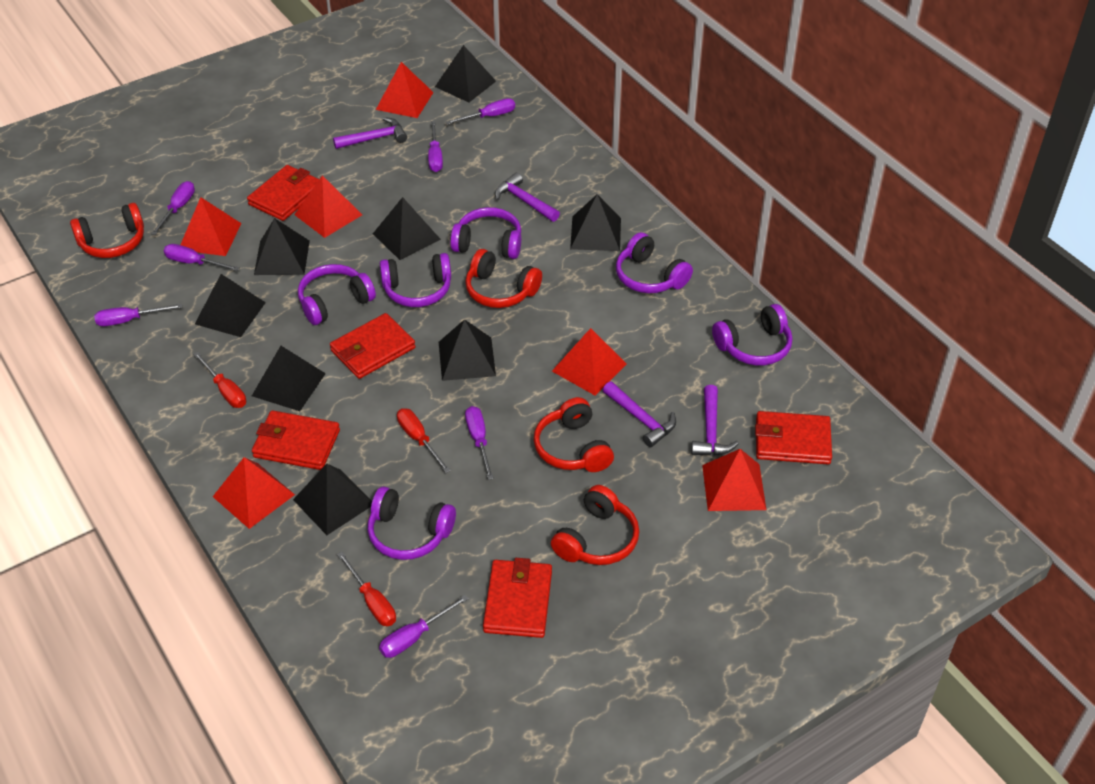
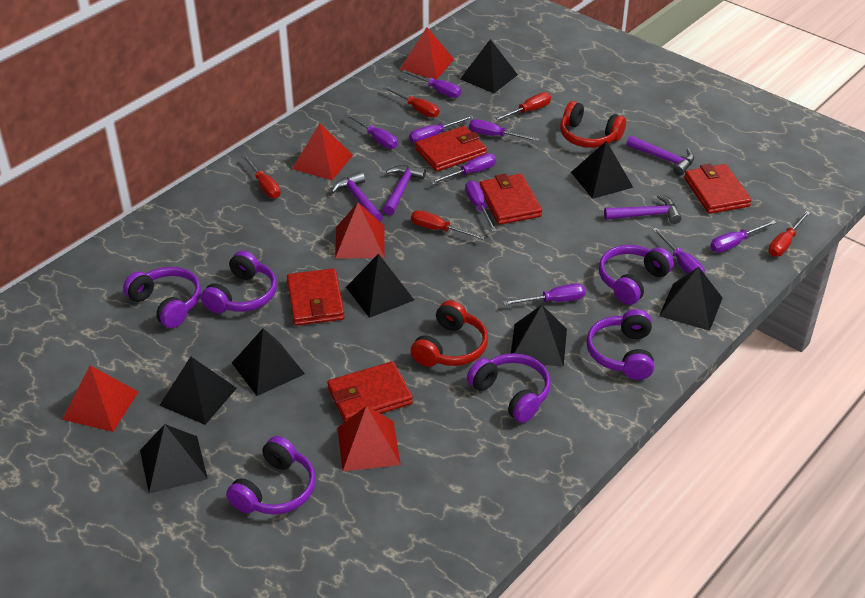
purple screwdriver: [94,304,183,326] [151,181,195,235] [164,244,240,271] [379,595,468,658] [428,121,443,172] [445,98,515,125] [465,406,494,480] = 7 -> [346,113,398,149] [402,70,461,98] [409,115,473,143] [430,153,496,184] [465,181,497,232] [469,119,539,141] [503,283,586,305] [652,228,705,274] [710,220,777,253] = 9
red headphones: [70,203,144,258] [465,249,542,308] [534,397,614,472] [551,485,639,565] = 4 -> [411,300,488,367] [560,101,626,148] = 2
red pyramid: [181,197,242,256] [213,457,295,529] [294,175,362,238] [376,62,434,118] [552,328,626,395] [702,449,766,511] = 6 -> [62,365,138,432] [292,123,353,180] [335,202,385,259] [337,406,401,471] [400,27,454,80] = 5
red screwdriver: [193,352,246,408] [337,552,396,626] [397,408,451,473] = 3 -> [242,154,281,198] [383,86,439,118] [411,210,485,240] [493,92,551,122] [768,211,811,257] = 5

